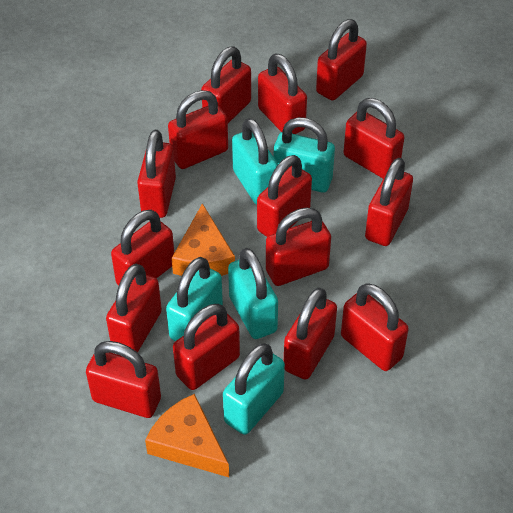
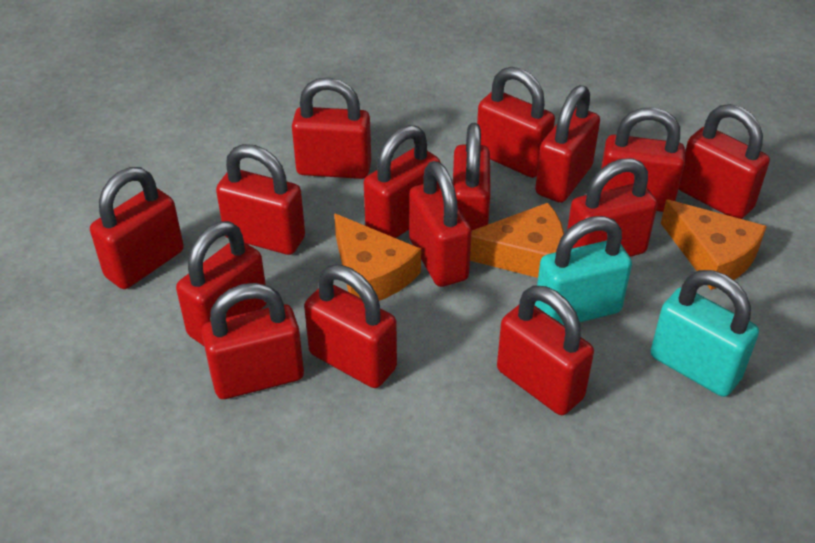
orange cheese: [145,394,229,477] [171,203,235,276] = 2 -> [334,213,421,301] [470,203,564,278] [661,200,767,290] = 3
turquoise padlock: [166,257,223,341] [223,343,285,435] [228,248,278,339] [232,118,278,205] [274,117,335,193] = 5 -> [535,216,632,325] [650,270,759,397] = 2

